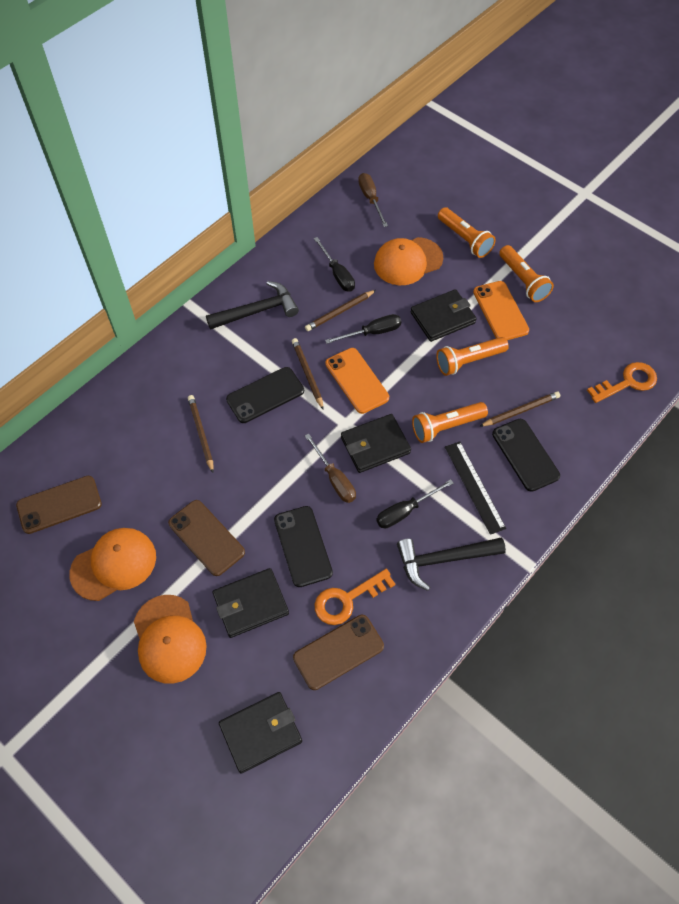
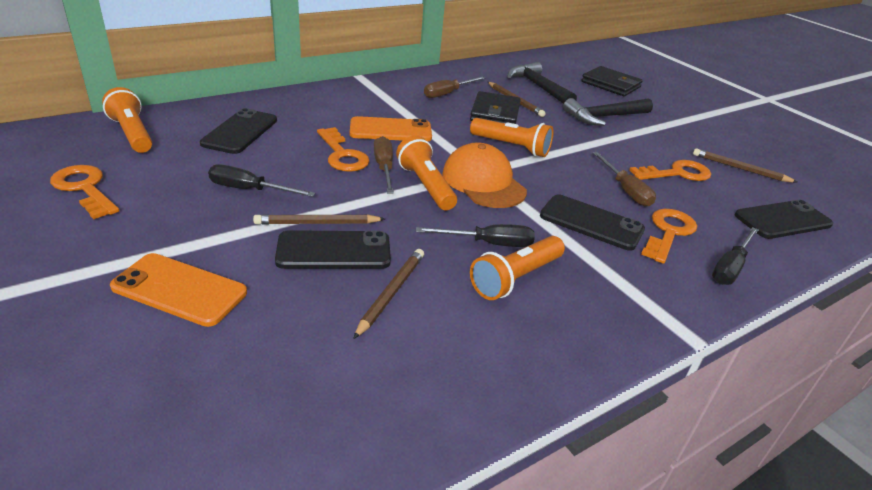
black phone: [226,367,304,423] [274,506,333,587] [492,419,560,492] = 3 -> [200,108,277,154] [275,230,391,269] [540,195,645,251] [734,200,833,239] = 4
black ruler: [445,441,506,535] = 1 -> none = 0
black wallet: [213,568,289,638] [219,692,302,774] [341,414,411,473] [410,289,477,342] = 4 -> [470,91,521,124] [581,66,643,96] = 2
brown phone: [16,476,102,534] [168,500,245,576] [293,615,384,690] = 3 -> none = 0
brown screwdriver: [305,433,356,503] [358,173,388,227] = 2 -> [374,136,394,193] [424,76,486,98] [592,152,656,207] = 3
orange cap: [70,528,156,601] [134,595,207,684] [374,237,443,285] = 3 -> [442,143,527,208] = 1
orange key: [315,569,395,625] [587,362,657,403] = 2 -> [50,165,119,219] [317,127,370,172] [629,160,711,181] [641,209,697,264] = 4

